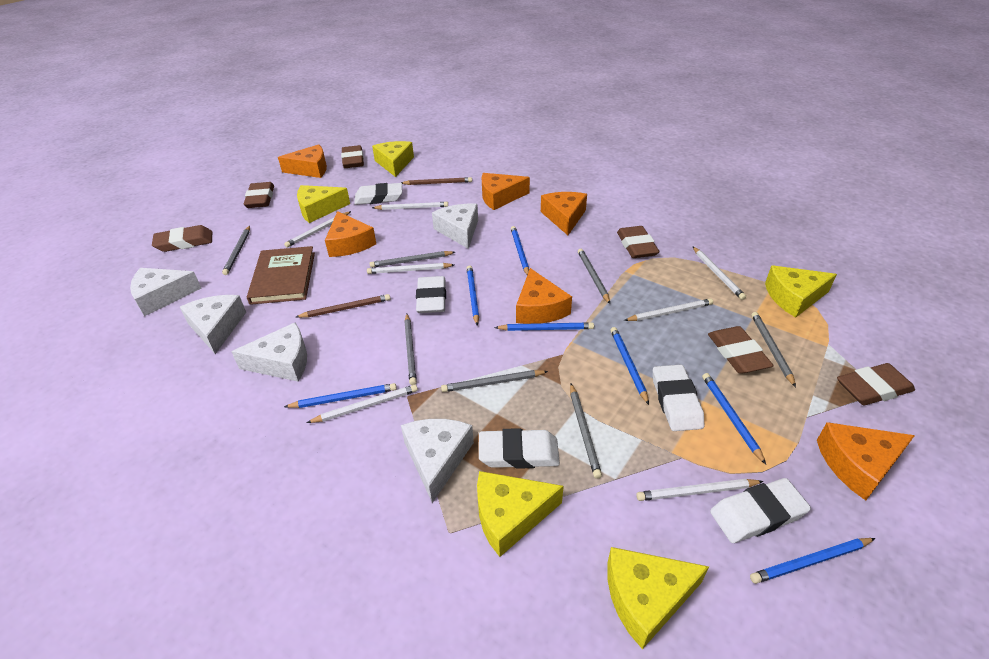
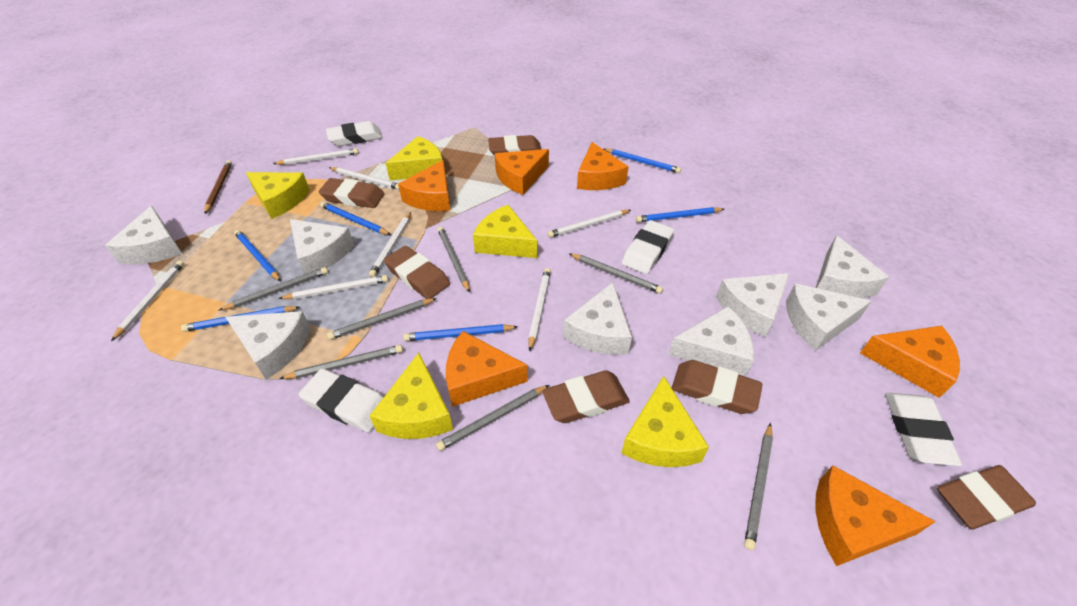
blue pencil: [284,383,397,408] [466,265,479,326] [494,322,594,331] [511,226,529,275] [610,327,649,405] [702,373,766,464] [750,538,875,584] = 7 -> [181,306,300,332] [234,230,281,282] [320,202,391,235] [403,324,518,341] [604,149,681,173] [636,207,724,222] = 6
brown book: [247,246,315,305] = 1 -> none = 0
brown pencil: [296,294,391,318] [401,177,472,185] = 2 -> [204,160,232,214] = 1
white cheese: [130,268,201,316] [180,295,246,354] [231,322,307,382] [401,419,474,503] [432,204,478,249] = 5 -> [105,205,182,264] [226,311,311,380] [290,219,354,274] [563,282,632,355] [668,306,754,377] [716,273,790,337] [786,283,872,351] [816,235,889,298] = 8
white eraser: [354,183,402,205] [416,276,446,313] [479,428,560,469] [653,365,704,431] [710,478,811,543] = 5 -> [298,368,384,433] [326,121,382,146] [622,220,674,274] [885,393,962,466] = 4

